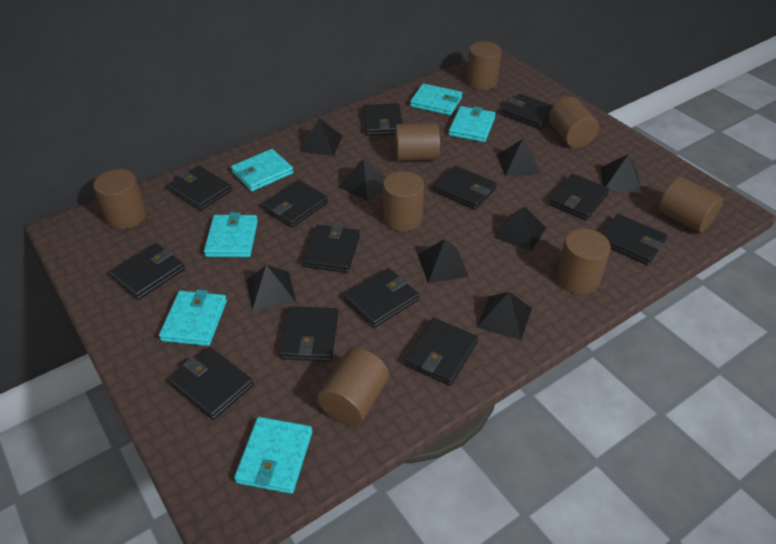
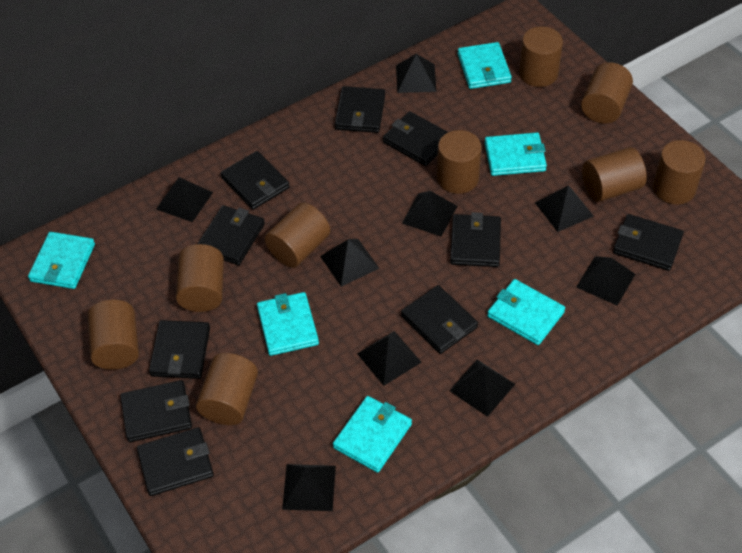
black pyramid: [247,265,296,311] [300,118,342,156] [338,159,385,201] [417,239,469,283] [477,292,532,340] [494,207,546,251] [497,139,540,177] [600,154,642,193] = 8 -> [156,177,213,222] [282,464,336,511] [320,239,380,287] [357,331,422,386] [396,54,437,93] [402,191,457,237] [449,360,515,417] [535,186,594,232] [576,256,636,305] = 9
black wallet: [109,243,185,300] [167,166,232,211] [169,347,254,420] [262,180,328,228] [279,306,338,361] [303,224,360,273] [344,268,419,328] [363,103,403,136] [404,318,478,386] [433,165,497,210] [501,93,554,129] [548,174,609,220] [601,214,667,265] = 13 -> [121,380,192,442] [137,427,214,496] [149,320,210,379] [198,205,265,265] [221,151,290,210] [335,86,385,133] [383,111,448,166] [401,285,478,354] [450,212,501,267] [613,214,684,271] = 10
brown cylinder: [93,169,147,229] [317,348,389,426] [383,171,424,232] [395,123,440,161] [466,41,502,90] [549,97,599,148] [556,229,611,294] [659,177,723,233] = 8 -> [87,300,139,370] [176,244,224,312] [196,353,258,425] [265,202,330,268] [437,130,481,194] [519,26,563,87] [581,62,633,124] [582,147,647,202] [653,140,706,204] = 9

